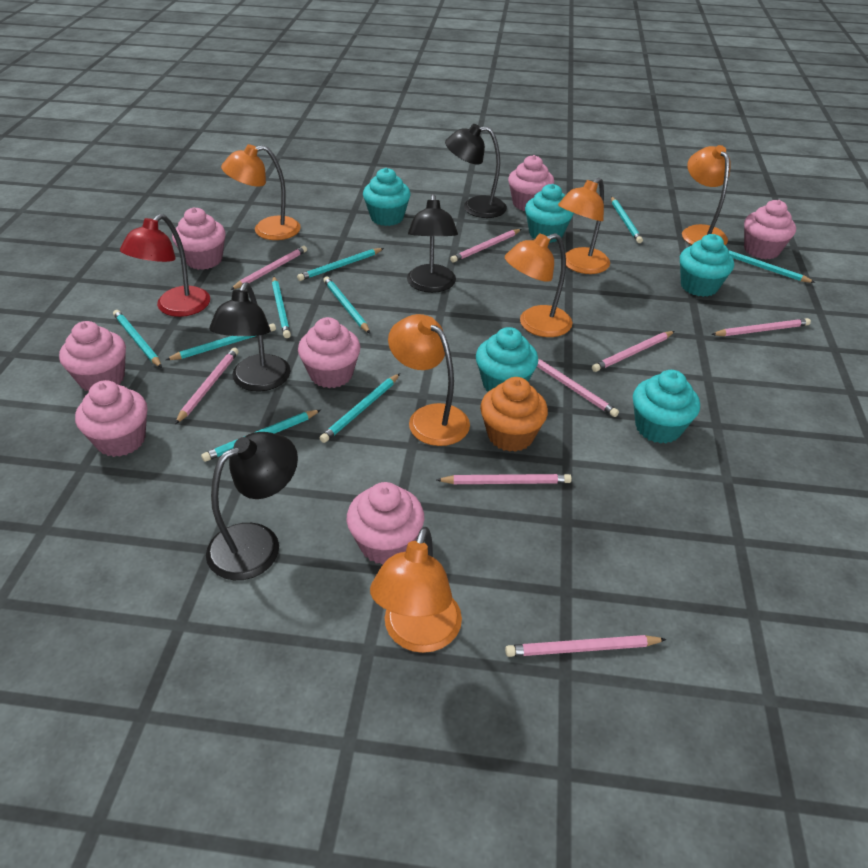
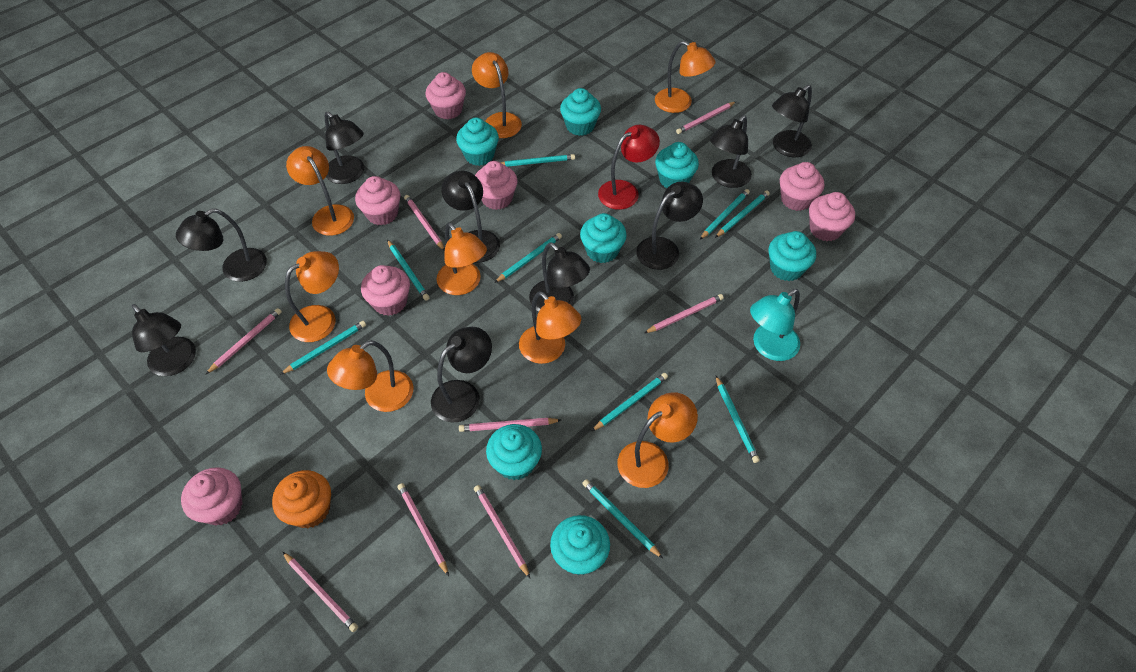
black lamp: [206,432,298,580] [209,282,291,391] [407,194,458,293] [445,124,507,218] = 4 -> [132,304,196,376] [176,209,267,282] [325,111,364,184] [431,327,492,423] [441,171,500,263] [529,242,590,312] [636,182,703,270] [710,115,752,188] [772,85,812,157] = 9
orange lamp: [221,144,301,240] [370,527,462,653] [388,314,470,446] [505,233,572,337] [558,178,610,274] [682,145,731,245] = 6 -> [285,251,339,342] [286,146,354,236] [327,340,414,412] [437,222,487,295] [472,52,522,138] [519,291,581,364] [617,392,698,488] [655,41,716,113] = 8
turquoise cupcake: [363,168,411,226] [476,327,538,391] [525,184,574,243] [633,370,700,444] [680,234,734,297] = 5 -> [456,117,499,166] [486,424,542,480] [550,515,610,575] [560,88,601,136] [580,213,627,263] [655,142,699,188] [768,231,816,281] = 7
turquoise lamp: none = 0 -> [750,289,800,361] = 1

